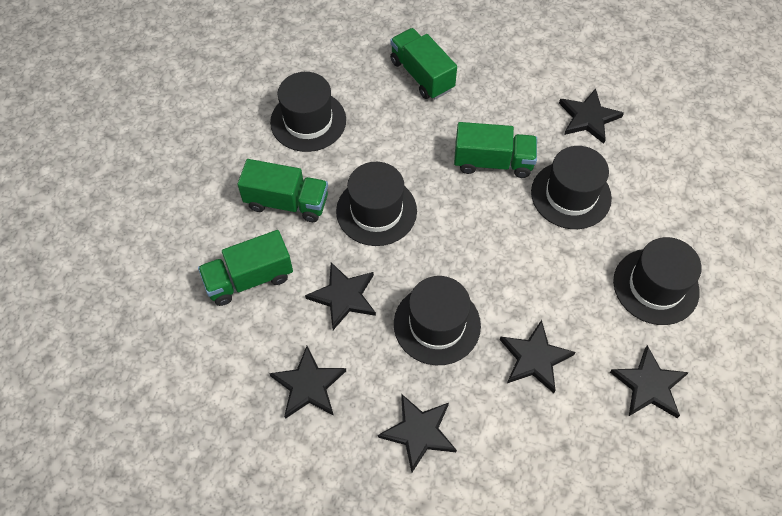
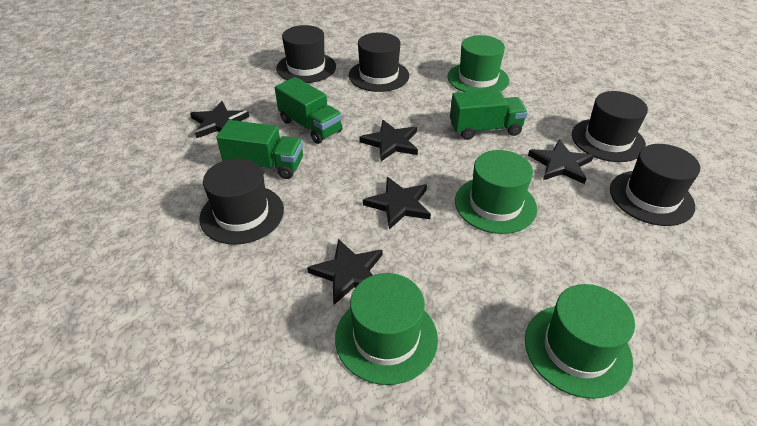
black star: [269,346,346,419] [305,262,376,330] [378,394,457,473] [500,320,575,393] [559,88,624,144] [610,345,689,418] = 6 -> [190,101,249,138] [307,239,382,305] [360,120,418,161] [363,177,431,230] [528,139,594,184] = 5
green hat: none = 0 -> [335,273,438,385] [447,35,509,92] [455,150,537,234] [525,284,635,399] = 4
green truck: [198,230,293,306] [237,159,328,222] [390,28,457,99] [454,122,537,178] = 4 -> [216,120,303,179] [275,77,343,144] [450,90,528,140] = 3

